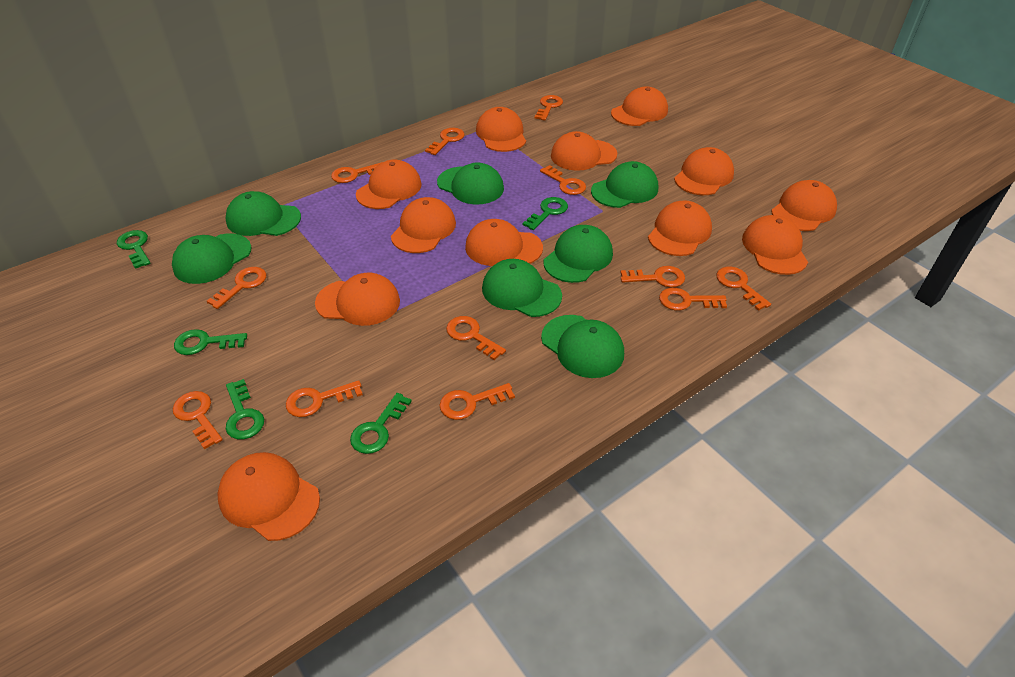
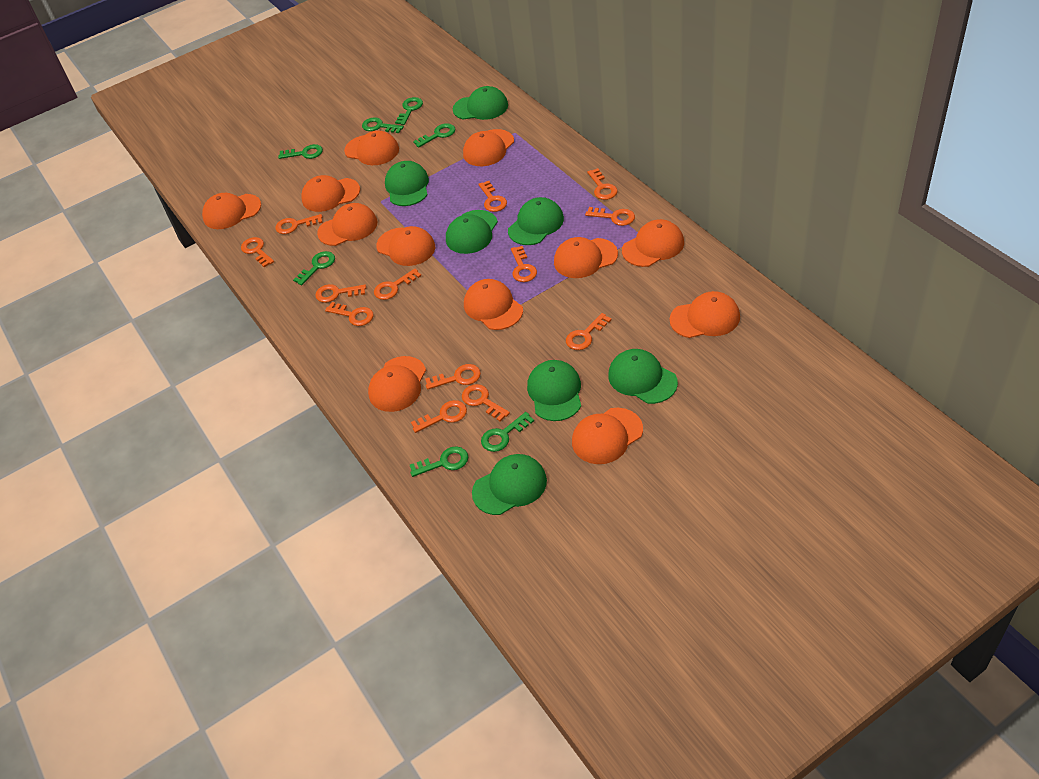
green key: [117,230,151,269] [174,329,247,355] [226,379,264,439] [350,393,412,454] [523,197,568,230] = 5 -> [278,144,323,159] [293,251,335,285] [362,117,404,133] [395,97,423,125] [410,446,468,477] [413,123,455,148] [481,412,534,452] = 7
orange key: [173,391,223,449] [207,267,266,309] [286,380,363,417] [331,162,383,183] [425,128,465,155] [439,383,515,420] [446,316,506,360] [534,95,563,121] [540,165,586,195] [620,266,685,287] [659,288,727,311] [716,267,771,311] = 12 -> [241,237,274,267] [275,214,323,234] [315,284,366,303] [325,302,374,326] [374,268,421,300] [411,400,467,433] [425,364,481,390] [462,384,510,421] [479,181,507,212] [511,246,537,282] [566,313,611,350] [585,207,635,226] [587,168,618,200] = 13

